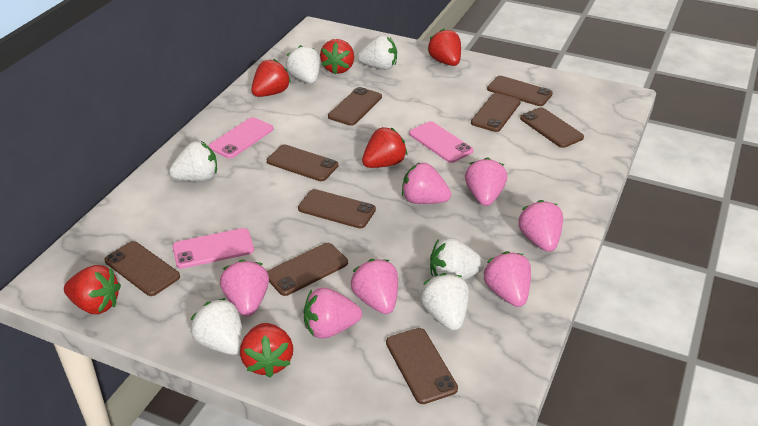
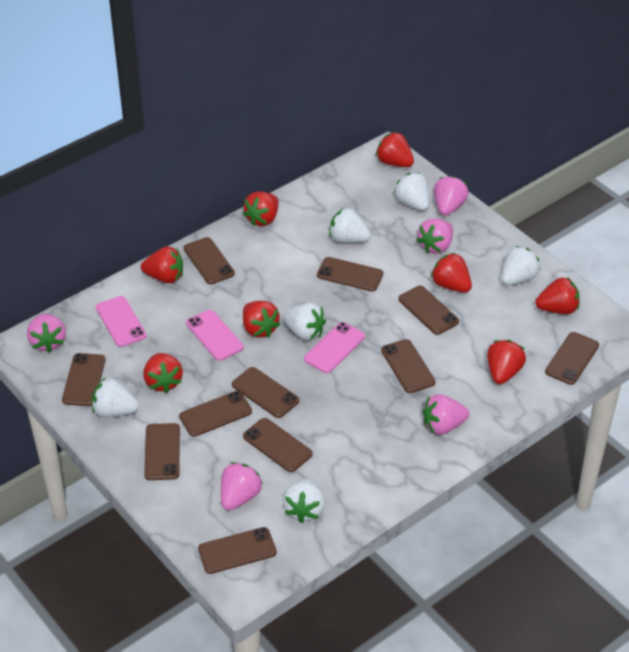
brown phone: [104,241,180,296] [267,144,338,181] [267,243,348,296] [298,189,376,228] [328,87,382,126] [386,328,458,404] [471,93,521,132] [487,76,553,106] [520,107,584,148] = 9 -> [62,353,106,406] [144,423,180,480] [179,391,252,437] [184,237,235,284] [198,527,277,574] [232,367,299,418] [243,418,313,472] [317,257,383,292] [381,339,435,393] [398,286,459,335] [545,332,599,385] = 11
pink strawberry: [220,260,269,317] [304,288,362,338] [351,259,398,314] [402,162,451,204] [465,157,507,206] [483,251,531,307] [518,200,563,252] = 7 -> [27,314,66,353] [221,462,263,511] [417,219,453,254] [423,394,469,435] [434,176,469,216] = 5
red strawberry: [64,265,121,314] [240,323,293,378] [251,59,291,97] [320,39,354,74] [362,127,407,168] [427,28,461,66] = 6 -> [141,247,183,283] [143,353,183,393] [243,192,279,226] [243,301,280,338] [376,132,414,167] [431,253,472,293] [487,340,526,384] [535,277,580,314] = 8

